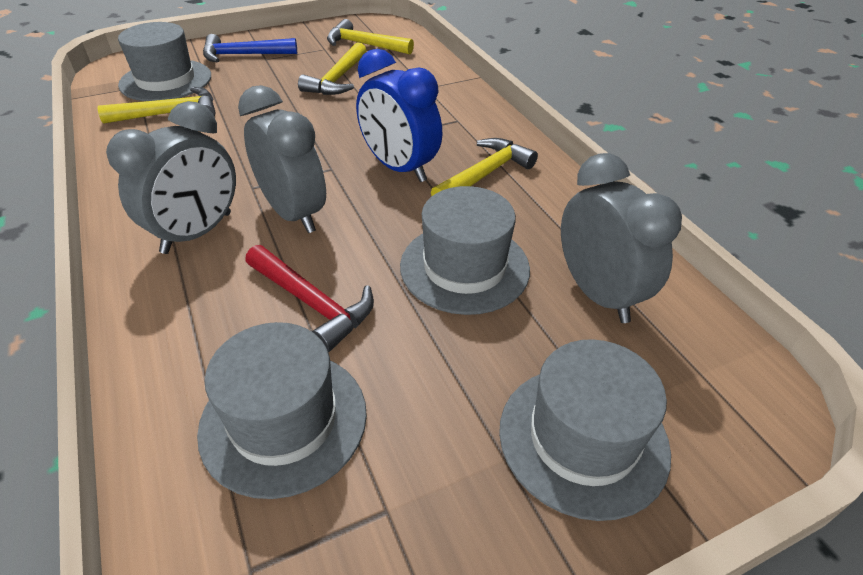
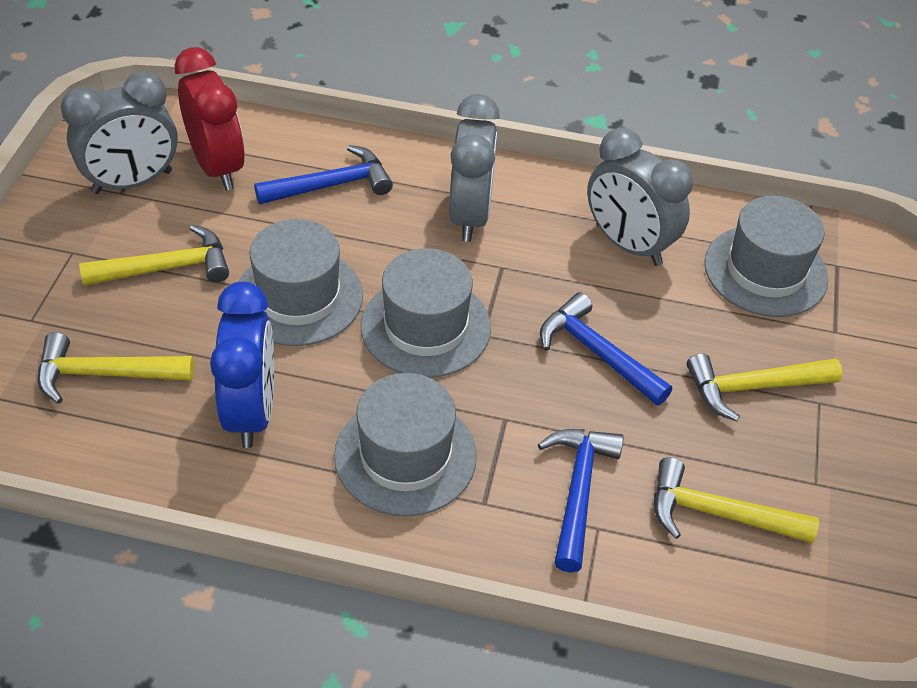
blue hammer: [203,34,297,62] = 1 -> [254,145,393,204] [538,429,624,573] [540,292,672,405] = 3
red clock: none = 0 -> [175,47,245,190] = 1
red hammer: [245,245,374,352] = 1 -> none = 0

